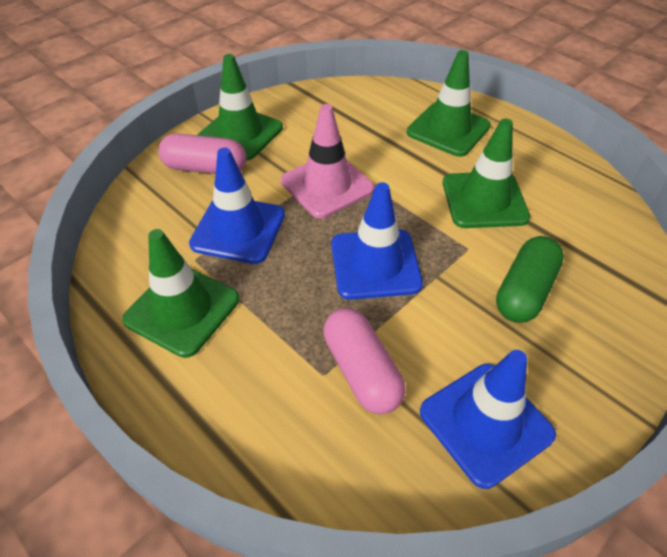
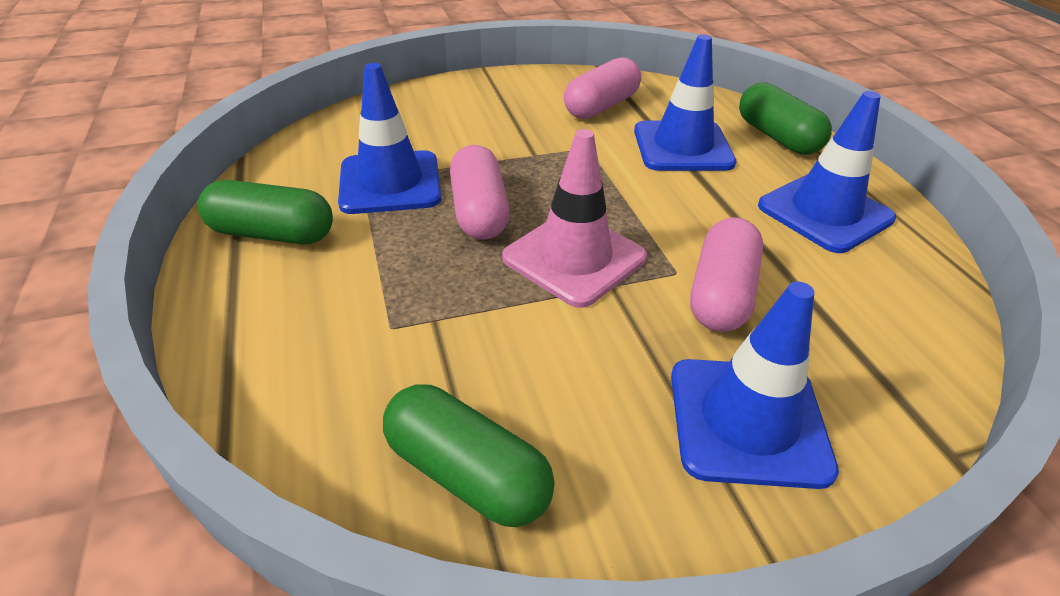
blue traffic cone: [189,148,285,264] [331,182,423,300] [420,350,556,489] = 3 -> [338,63,442,214] [634,34,736,171] [671,282,839,489] [758,91,896,253] = 4
green capsule: [496,236,564,323] = 1 -> [198,180,333,244] [383,384,555,527] [739,82,832,155] = 3
green traffic cone: [122,229,239,358] [198,54,283,160] [407,50,491,157] [443,118,530,228] = 4 -> none = 0
pink capsule: [159,133,247,174] [323,308,405,414] = 2 -> [450,145,510,240] [564,57,641,119] [690,217,763,332] = 3

